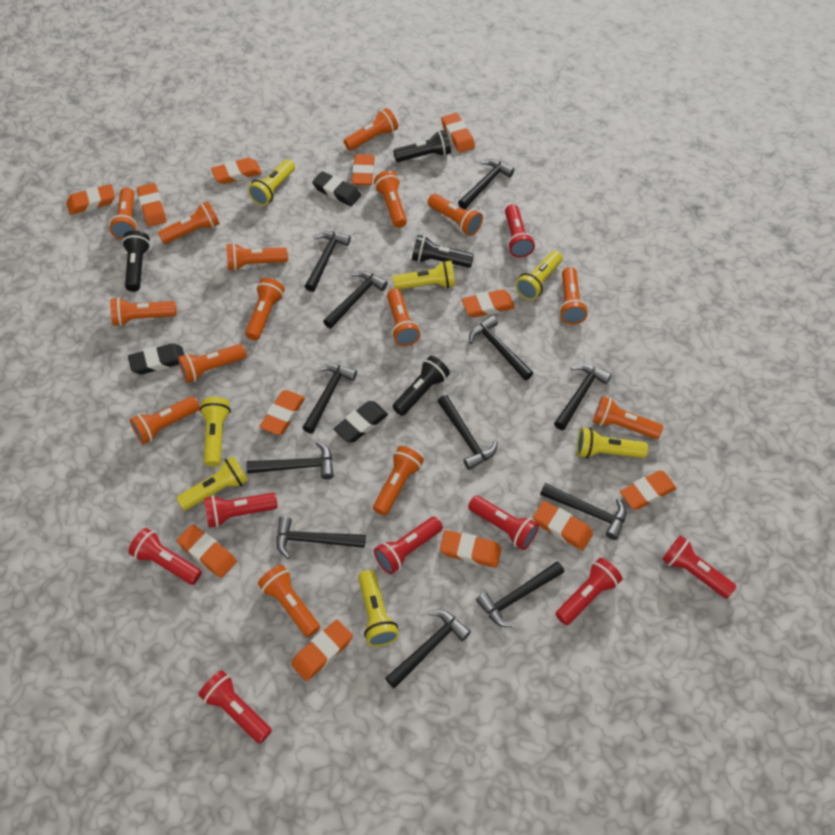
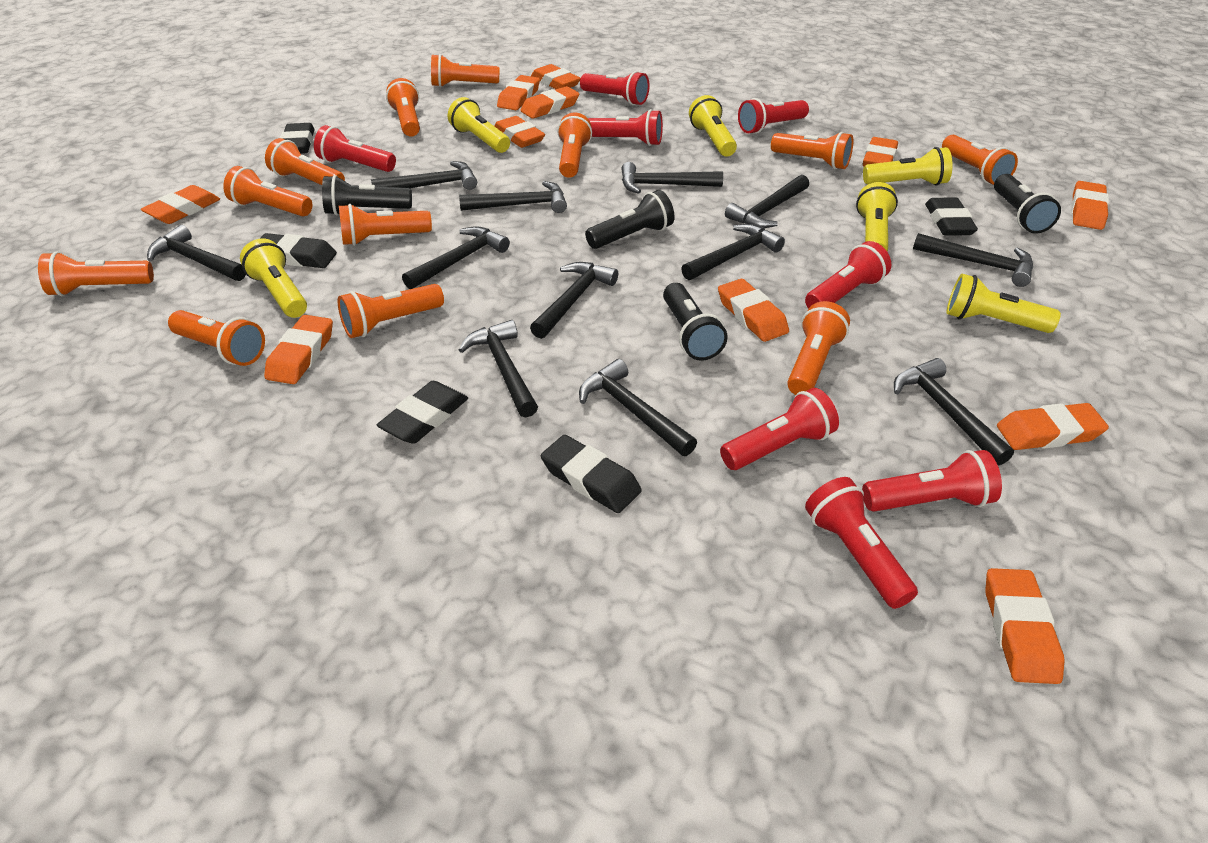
black eraser: [128,343,184,374] [312,171,361,206] [334,401,388,443] = 3 -> [260,233,337,268] [280,123,315,154] [377,381,468,444] [541,435,642,513] [925,197,978,236] = 5
orange eraser: [66,184,115,215] [137,183,167,227] [177,524,237,578] [211,158,262,184] [260,390,305,435] [291,620,353,681] [352,154,375,186] [440,530,501,568] [441,113,475,153] [462,290,515,317] [533,501,593,550] [620,470,677,510] = 12 -> [141,185,220,224] [264,315,333,384] [494,116,545,148] [497,75,540,110] [520,86,580,119] [531,64,581,89] [718,279,789,342] [863,137,898,167] [985,568,1064,684] [997,403,1109,450] [1071,181,1109,230] = 11
orange flashlight: [109,187,137,240] [110,297,177,326] [130,396,200,444] [158,201,219,244] [178,344,246,383] [226,243,288,271] [245,278,285,340] [258,565,320,637] [344,108,398,151] [373,446,424,516] [374,171,407,228] [387,288,421,346] [428,194,483,236] [559,267,588,324] [593,396,663,439] = 15 -> [38,252,154,296] [168,310,265,366] [223,166,312,217] [265,138,345,185] [338,284,444,338] [339,204,432,246] [386,78,420,137] [431,54,499,87] [557,112,592,178] [771,132,853,169] [787,301,850,395] [942,135,1018,185] = 12
yellow flashlight: [176,456,248,511] [200,397,231,467] [248,159,295,206] [358,570,399,647] [393,260,455,290] [515,250,563,300] [577,428,648,458] = 7 -> [240,238,307,318] [448,97,510,153] [689,95,737,157] [856,182,898,251] [863,147,953,186] [947,274,1061,333] = 6

